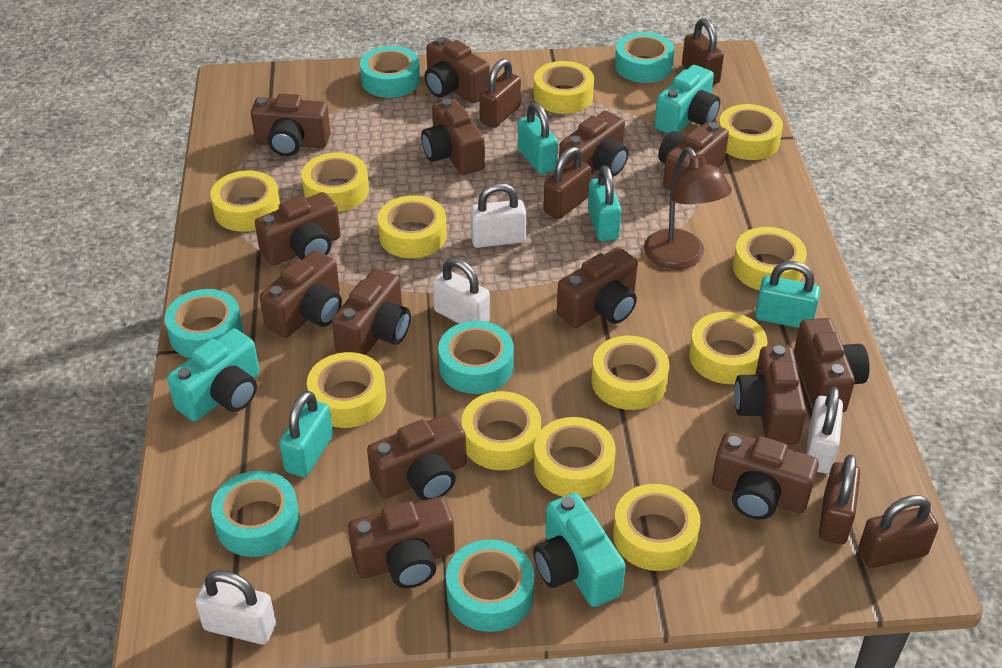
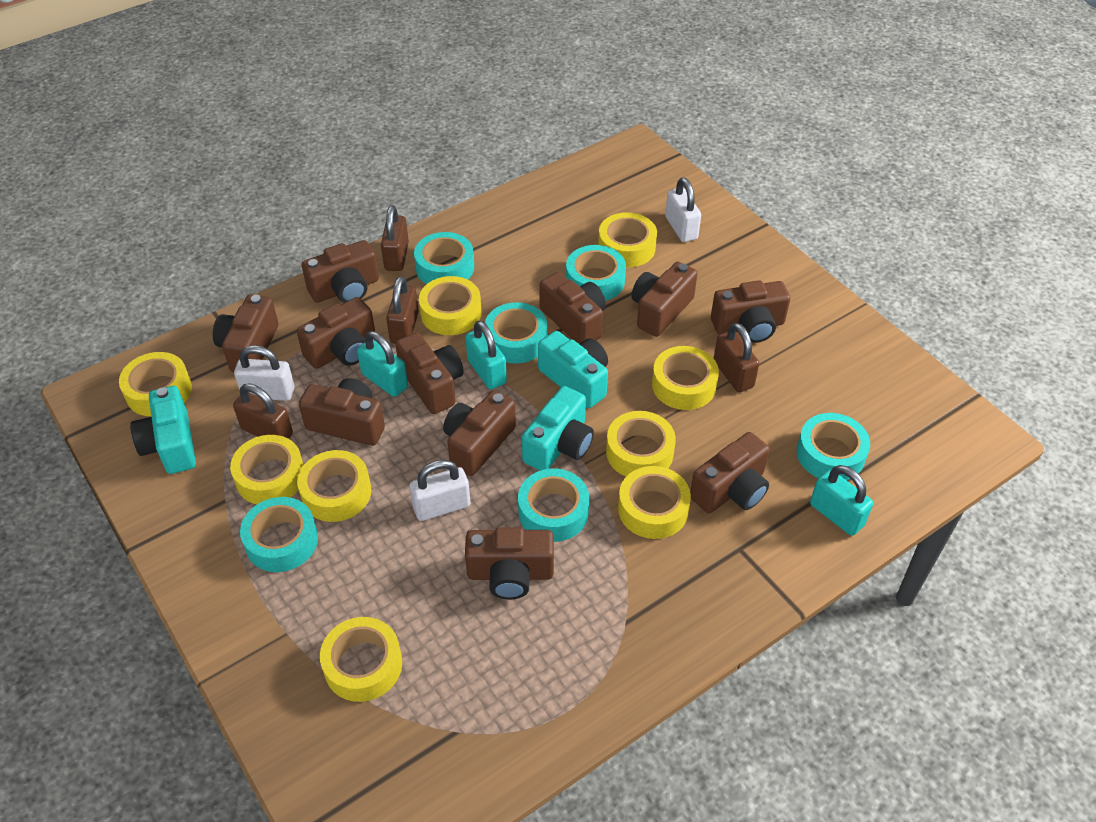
brown camera: [251,94,331,156] [255,192,341,266] [260,250,342,338] [332,268,411,355] [348,497,455,588] [367,413,467,501] [421,99,485,175] [425,37,490,103] [557,247,638,328] [559,111,629,177] [658,121,729,191] [712,431,819,520] [734,345,807,444] [794,318,870,413] = 14 -> [213,295,279,373] [297,297,375,369] [299,378,385,446] [302,240,379,303] [395,332,464,414] [443,390,516,476] [465,527,554,600] [539,272,606,344] [631,262,698,337] [690,432,770,513] [711,280,790,343] = 11
brown lamp: [644,147,732,269] = 1 -> none = 0
brown padlock: [479,58,521,128] [543,147,591,219] [682,18,724,85] [819,454,860,544] [858,495,939,568] = 5 -> [233,383,293,439] [381,205,409,271] [386,276,419,344] [713,323,759,392] = 4
turquoise padlock: [279,391,333,477] [518,102,558,174] [588,165,622,241] [755,261,820,328] = 4 -> [357,331,408,397] [465,321,507,389] [810,465,873,536] = 3
white padlock: [195,570,276,645] [433,258,490,324] [470,183,526,248] [806,387,843,473] = 4 -> [234,345,295,401] [410,460,470,521] [665,177,701,242] = 3
yellow tape: [210,170,280,232] [301,152,369,212] [307,352,386,428] [378,195,447,258] [461,391,541,470] [534,61,594,114] [534,417,616,498] [592,336,669,410] [613,484,700,571] [689,312,768,384] [719,104,783,160] [733,227,807,291] = 12 -> [119,352,192,416] [230,435,303,504] [297,450,371,522] [320,617,402,702] [419,276,481,335] [598,212,657,267] [606,411,676,476] [618,466,691,539] [652,346,719,410] = 9

